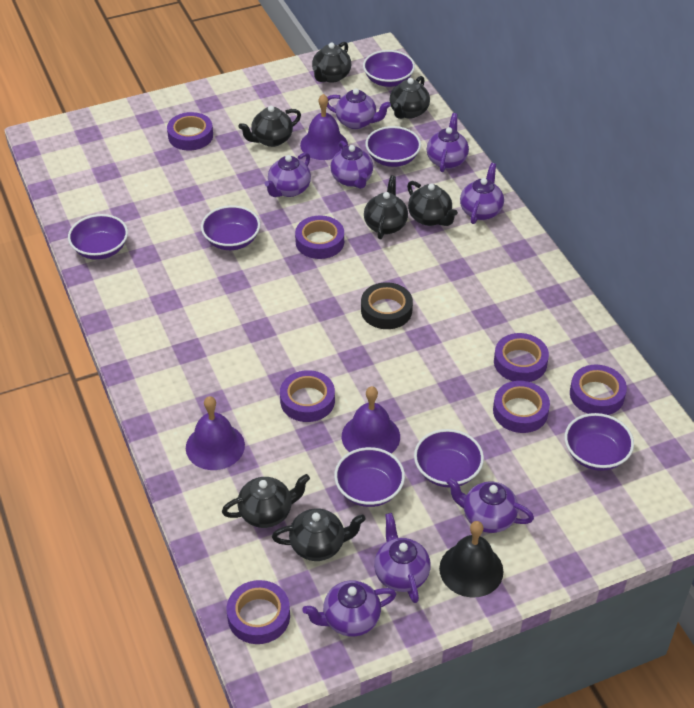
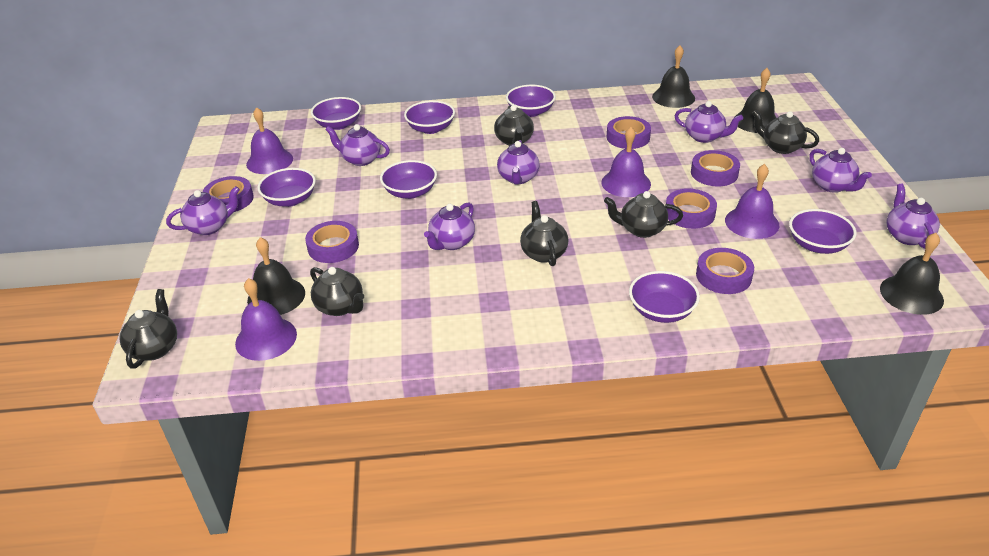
black bell: [439,521,503,597] = 1 -> [247,237,305,315] [652,45,695,108] [736,68,776,133] [880,233,944,315] = 4
black tape: [361,282,413,329] = 1 -> none = 0
black teapot: [222,474,310,528] [239,106,301,147] [272,509,366,561] [312,42,351,83] [364,176,408,239] [389,76,430,119] [407,181,458,226] = 7 -> [119,289,177,369] [310,267,364,316] [494,105,534,146] [520,201,568,266] [604,191,683,238] [752,110,819,154] = 6
purple bell: [186,396,245,470] [300,94,348,160] [342,386,400,454] = 3 -> [235,278,297,361] [246,107,293,174] [601,127,651,197] [725,164,779,239] = 4
purple tape: [167,112,213,151] [227,580,290,644] [280,370,335,422] [295,215,344,259] [493,381,550,433] [494,333,549,382] [570,365,627,415] = 7 -> [203,176,254,212] [305,221,359,263] [606,116,651,149] [666,189,717,229] [691,150,740,187] [696,248,754,294] = 6
purple teapot: [265,152,311,197] [302,580,396,637] [327,88,391,129] [331,141,373,189] [374,513,431,603] [427,113,469,172] [446,477,534,533] [460,163,504,224] = 8 -> [166,186,240,235] [325,124,390,166] [424,202,475,250] [497,140,539,185] [674,101,743,143] [809,148,872,193] [886,184,940,249] = 7

